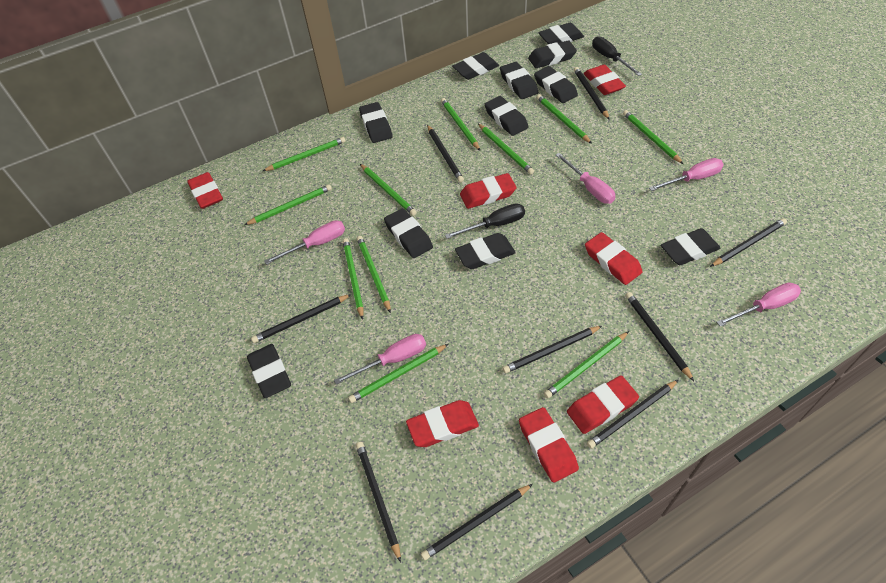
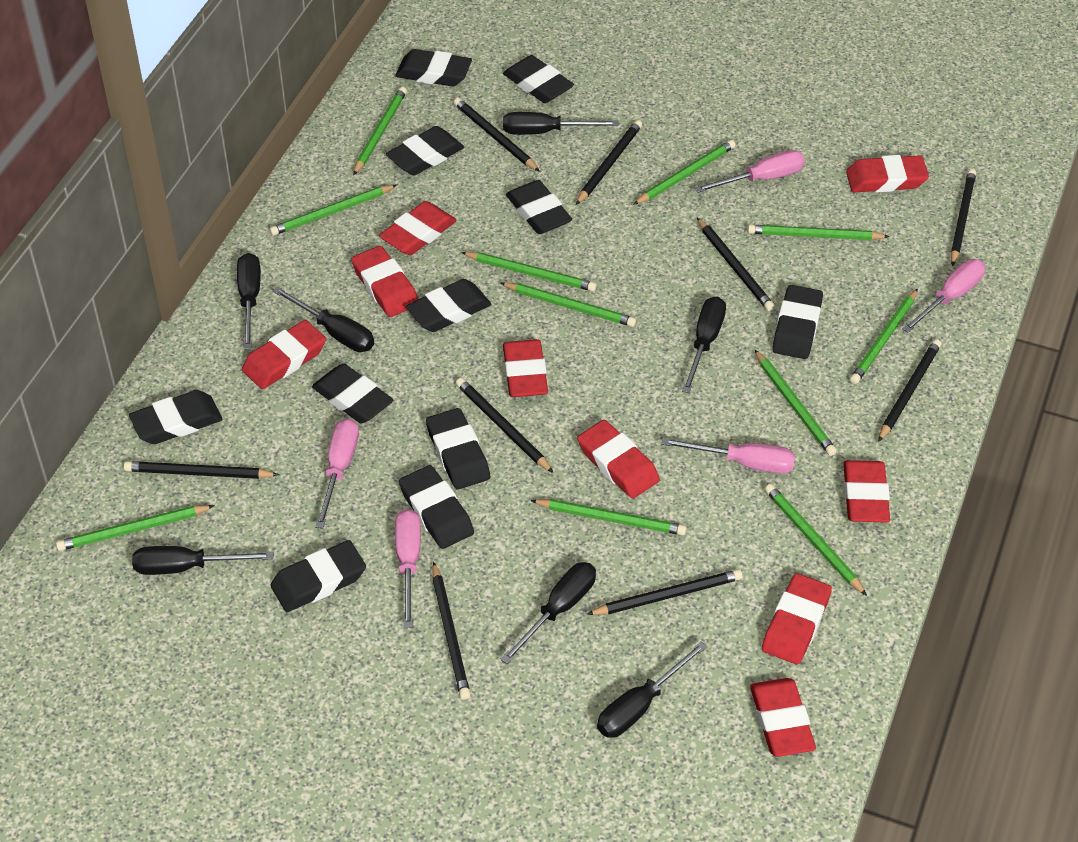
black screwdriver: [445,203,525,239] [592,36,642,76] = 2 -> [132,546,273,575] [237,253,261,350] [273,287,374,352] [501,562,596,664] [503,112,619,135] [597,641,707,738] [682,297,726,393] = 7
red eraser: [187,172,223,209] [406,400,479,447] [460,173,517,209] [519,407,579,483] [567,375,639,434] [583,65,626,95] [585,232,643,285] = 7 -> [242,320,326,389] [351,246,418,317] [379,201,457,255] [503,339,548,397] [577,420,660,498] [750,678,816,757] [762,573,832,664] [843,460,890,522] [846,155,929,193] = 9

